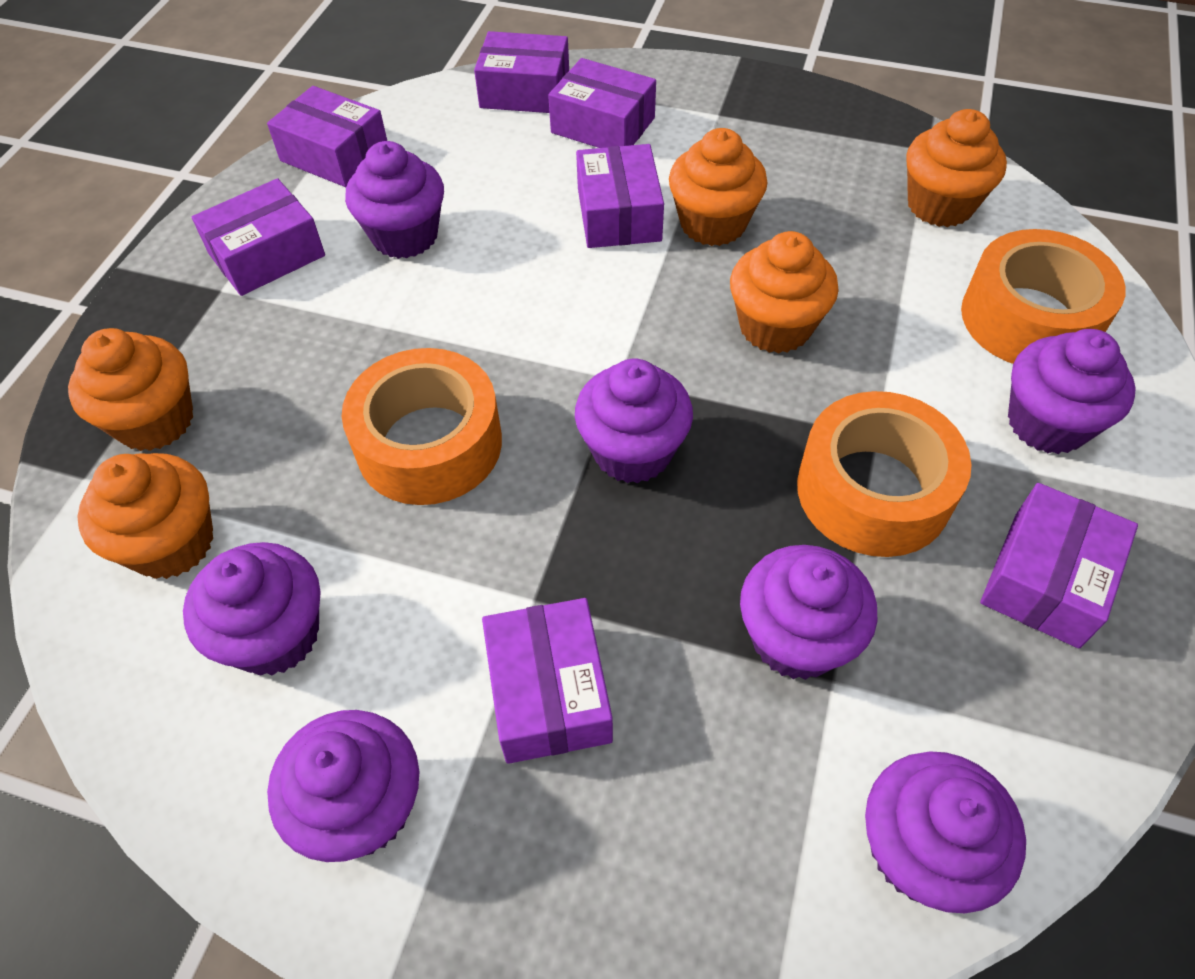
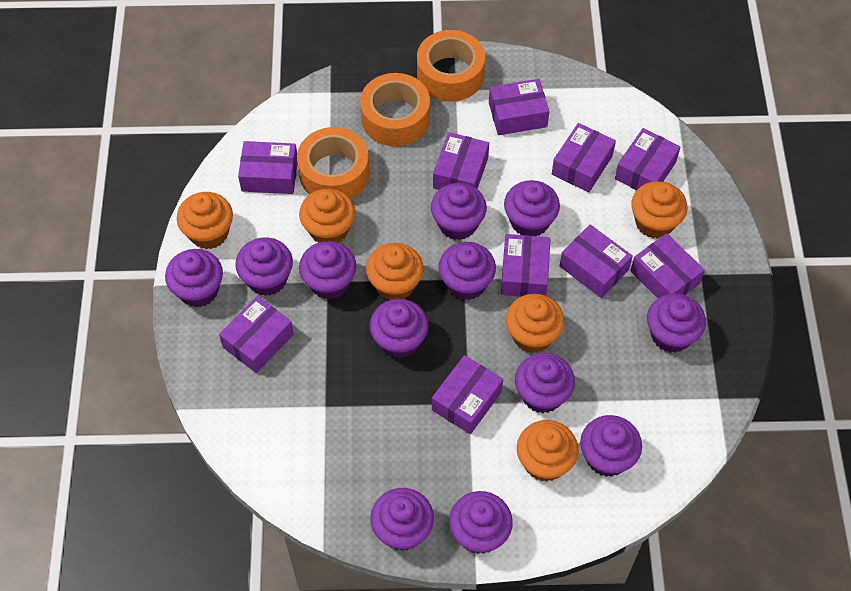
orange cupcake: [68,328,193,451] [77,453,213,579] [669,128,768,246] [730,231,839,354] [906,109,1007,227] = 5 -> [177,192,233,249] [299,188,355,243] [366,243,424,300] [506,294,565,353] [517,420,579,482] [631,181,687,239] = 6
purple box: [192,178,325,296] [267,86,387,187] [474,31,569,113] [482,598,613,764] [548,58,656,148] [576,144,664,248] [980,483,1138,649] = 7 -> [219,296,294,373] [238,141,298,194] [432,355,503,434] [433,132,489,190] [489,79,549,135] [501,234,550,297] [552,123,616,192] [560,225,633,298] [615,128,681,190] [630,233,705,298] = 10
purple cupcake: [183,542,320,676] [267,710,419,862] [345,141,444,259] [575,359,693,484] [740,545,877,680] [865,751,1026,913] [1008,329,1136,454] = 7 -> [165,249,223,308] [235,237,293,296] [299,241,356,300] [370,299,428,358] [370,488,434,551] [431,183,487,240] [439,242,496,300] [449,491,513,554] [504,180,560,236] [515,353,575,413] [580,415,642,477] [647,293,706,353] = 12

